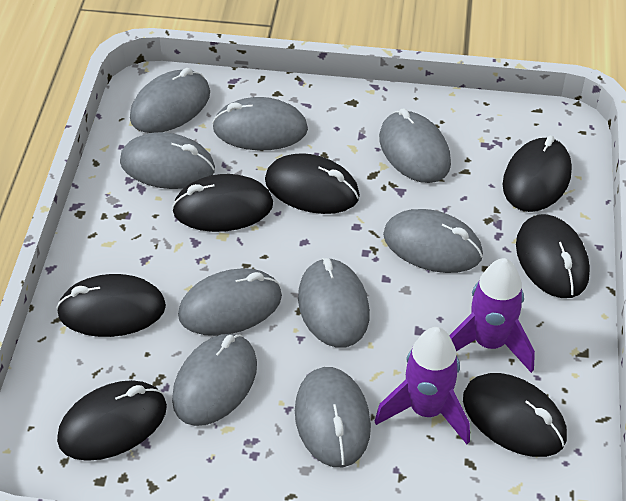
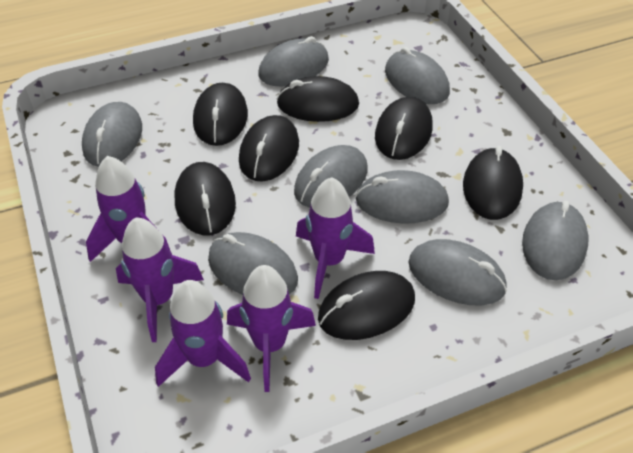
grey mouse: [120,132,215,189] [130,68,210,133] [172,334,257,426] [178,268,282,336] [212,97,308,150] [295,367,371,467] [298,258,370,348] [379,108,451,183] [383,209,483,273] = 9 -> [82,102,142,167] [208,232,298,295] [258,36,329,87] [294,145,368,208] [355,170,449,224] [385,47,450,104] [408,239,507,305] [522,201,589,280] = 8
purple rocket: [375,327,470,444] [449,258,535,373] = 2 -> [86,156,172,262] [116,218,204,342] [155,280,251,387] [227,265,316,392] [296,177,375,299] = 5

